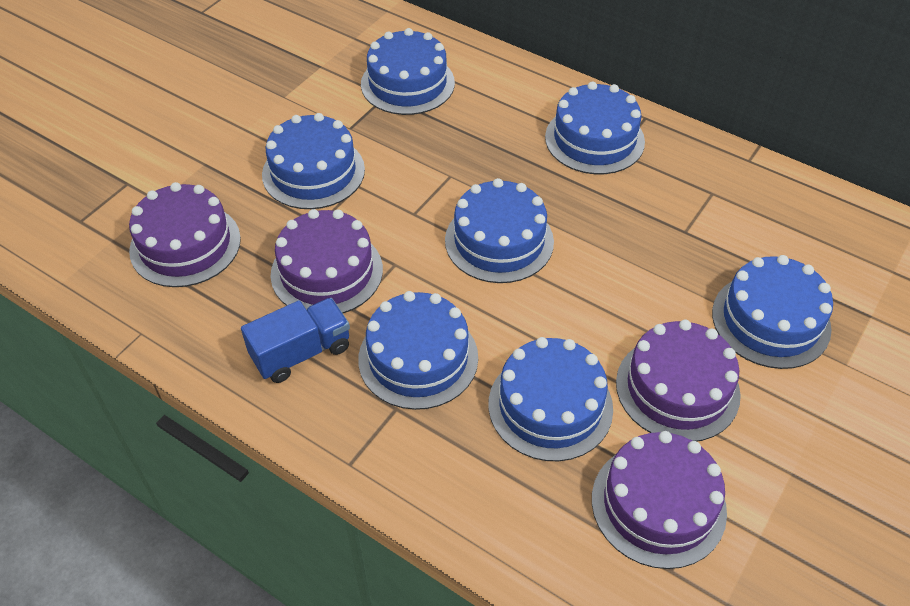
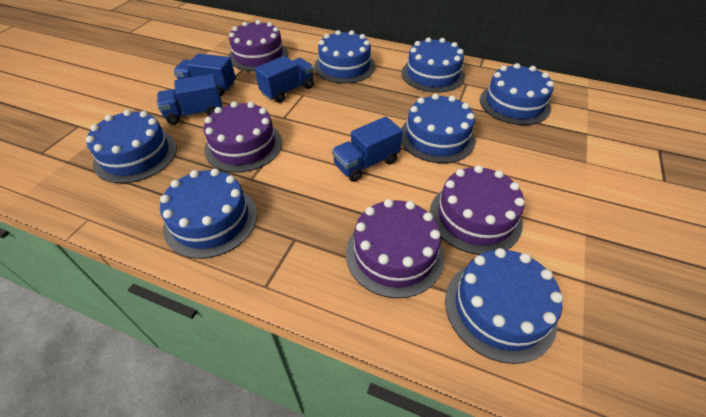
blue truck: [241,298,350,383] = 1 -> [157,74,222,125] [173,53,236,96] [255,56,314,103] [332,117,403,182] = 4

